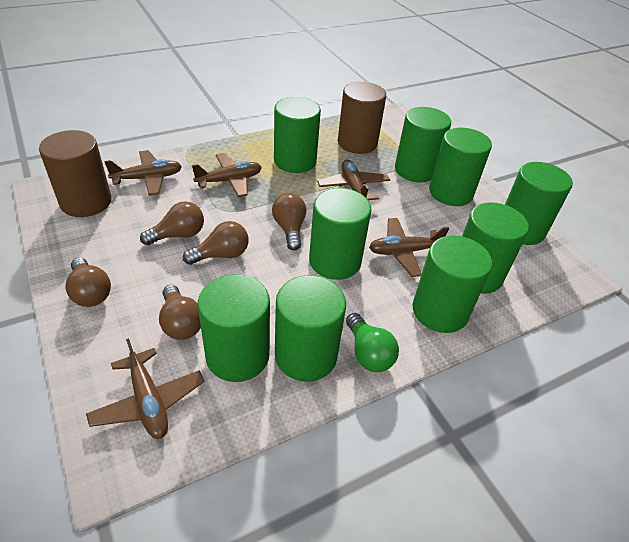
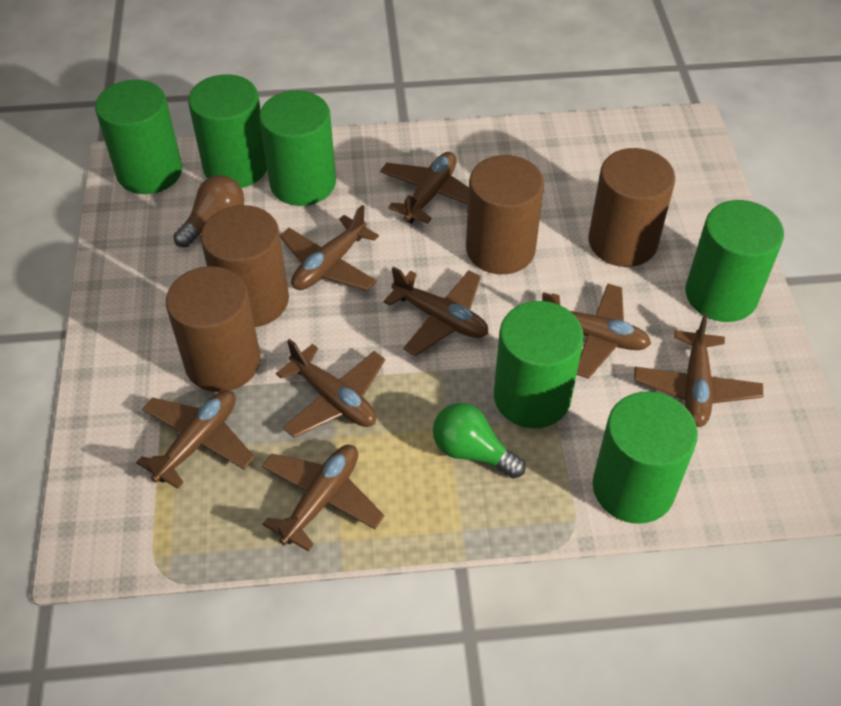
brown cylinder: [39,130,111,217] [338,82,386,154] = 2 -> [166,266,261,392] [201,205,289,327] [466,155,544,274] [588,148,675,267] = 4
brown light bulb: [66,257,111,307] [140,201,204,245] [159,285,201,340] [183,221,249,265] [272,193,306,251] = 5 -> [173,175,245,248] = 1
brown plane: [86,338,204,439] [104,150,182,196] [192,153,262,197] [317,160,390,200] [369,218,449,277] = 5 -> [136,390,255,489] [262,445,384,552] [276,339,385,438] [280,205,379,291] [380,152,469,224] [384,266,488,356] [542,284,651,379] [634,314,763,427] = 8
green cylinder: [198,274,270,382] [274,97,321,173] [275,275,346,382] [309,188,371,280] [395,107,451,182] [412,235,492,333] [429,128,492,206] [462,202,529,294] [505,162,573,245] = 9 -> [95,80,182,194] [188,74,267,188] [259,90,336,206] [494,301,584,428] [593,391,698,524] [685,200,784,322] = 6

